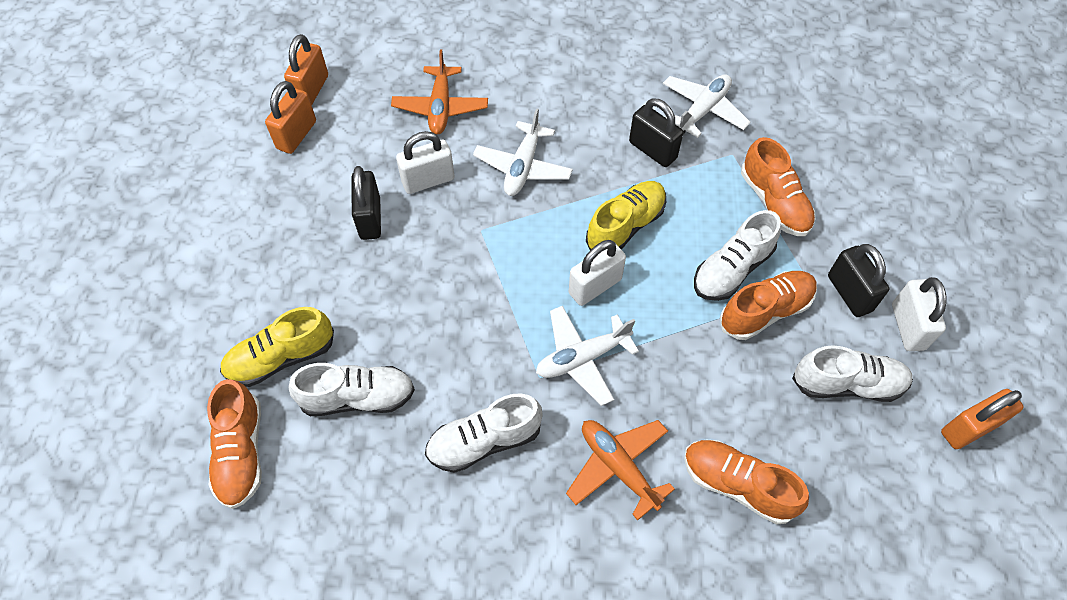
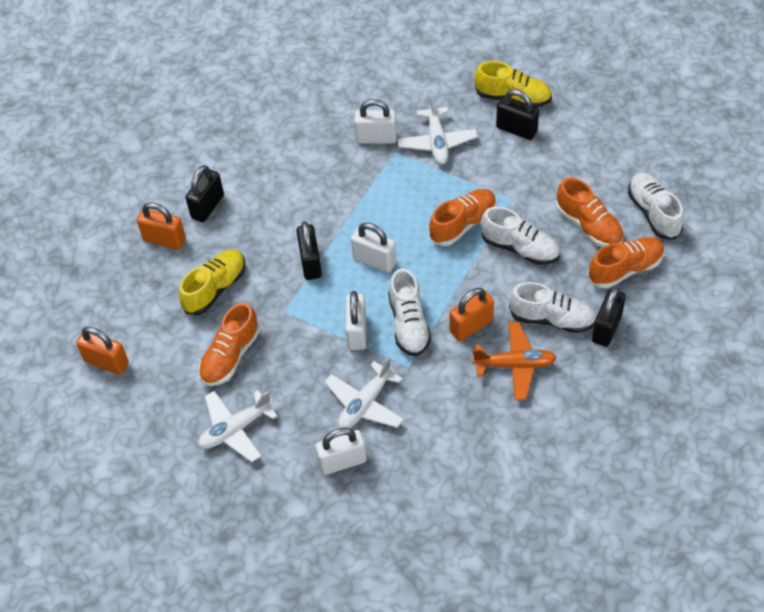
black padlock: [352,166,381,240] [629,98,683,167] [828,244,890,317] = 3 -> [185,165,224,222] [296,221,322,280] [496,89,539,140] [592,287,626,347] = 4
orange plane: [391,49,488,135] [566,420,675,521] = 2 -> [472,322,556,400] = 1
white padlock: [396,131,455,194] [569,240,626,306] [892,277,946,351] = 3 -> [315,428,367,475] [345,291,366,350] [351,223,397,273] [354,99,397,144] = 4

